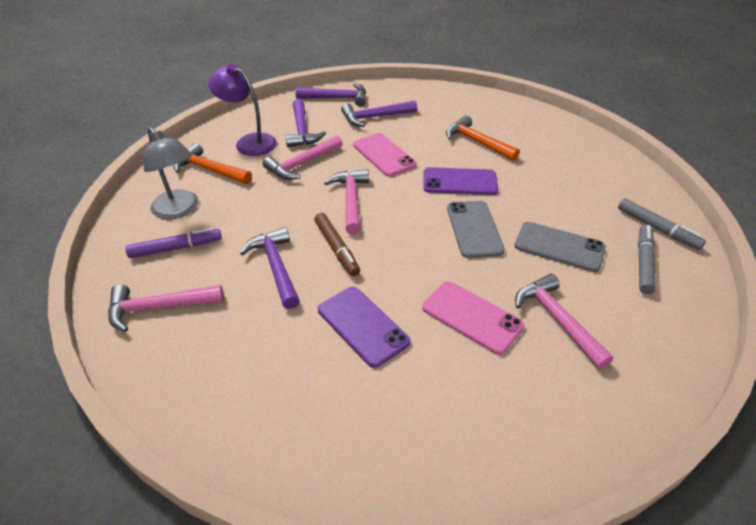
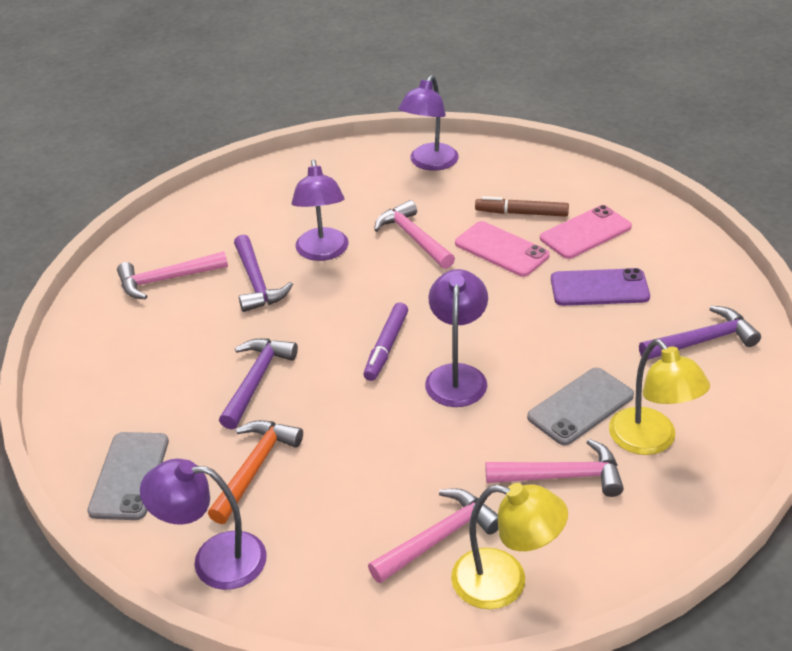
grey lamp: [143,127,198,219] = 1 -> none = 0
grey marker: [618,198,706,250] [638,225,656,294] = 2 -> none = 0
orange hammer: [173,143,252,184] [446,115,520,161] = 2 -> [208,420,303,524] = 1
purple hammer: [240,227,300,309] [285,99,326,147] [295,83,366,106] [341,101,417,127] = 4 -> [219,339,298,429] [234,234,293,312] [639,306,761,360] = 3
purple lamp: [208,64,277,156] = 1 -> [140,459,267,590] [292,159,349,261] [398,75,459,171] [425,269,488,407] = 4
purple phone: [318,287,410,368] [423,167,498,195] = 2 -> [551,268,650,306] = 1
yellow lamp: none = 0 -> [451,483,568,609] [609,339,710,455] = 2

